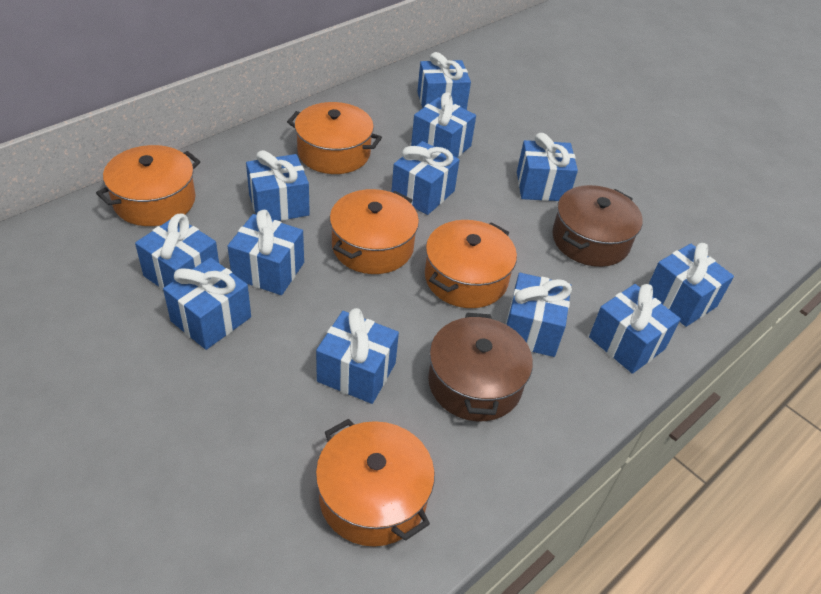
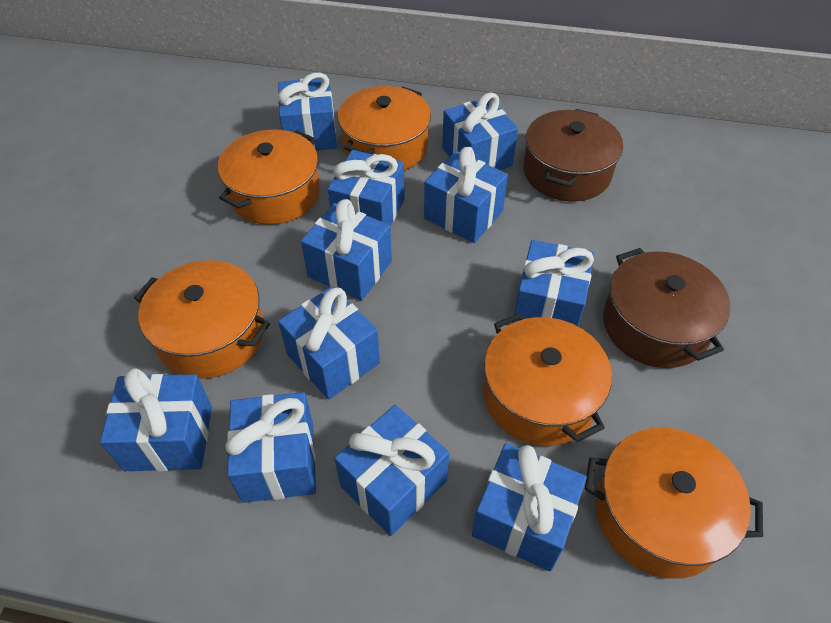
blue gift: [135,214,219,290] [163,258,251,350] [227,210,304,295] [246,150,310,221] [316,308,399,404] [391,141,459,215] [411,92,476,158] [417,52,471,110] [506,273,572,357] [517,133,578,201] [589,284,681,374] [649,243,734,327] = 12 -> [100,368,212,471] [225,392,316,503] [278,73,337,150] [278,286,380,400] [301,199,392,301] [328,150,405,226] [334,405,449,536] [424,147,508,243] [442,92,518,170] [472,443,587,571] [512,240,594,326] = 11

